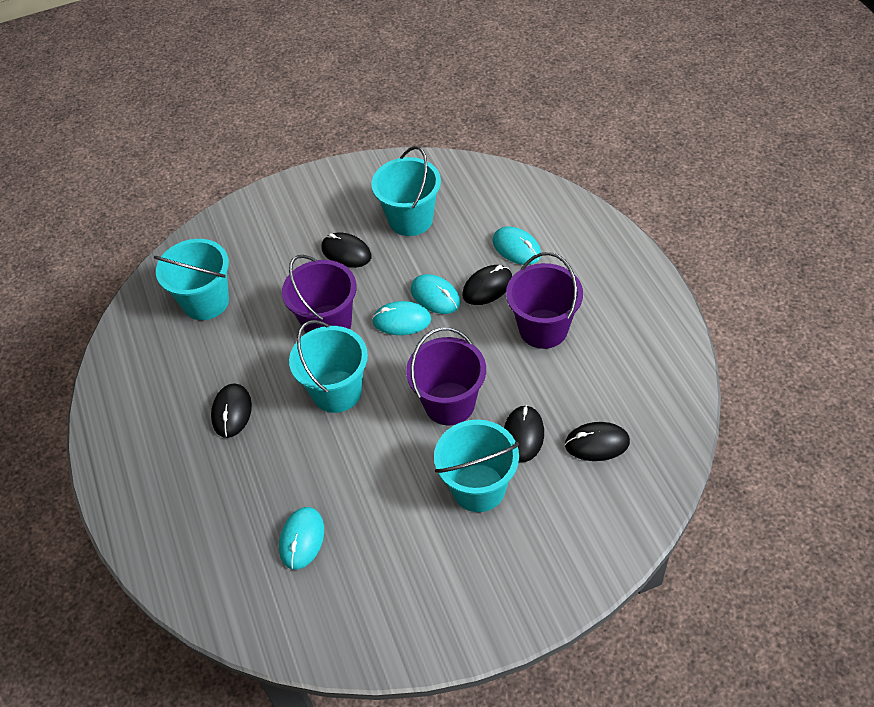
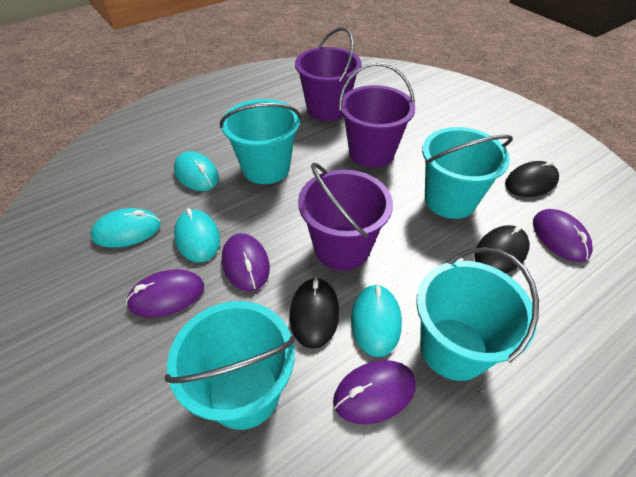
black mouse: [211,384,252,438] [321,233,371,268] [462,265,512,305] [504,405,544,463] [565,422,630,461] = 5 -> [290,277,340,349] [474,225,530,273] [505,160,559,197] = 3
purple mouse: none = 0 -> [126,269,204,318] [222,233,270,291] [333,360,416,424] [533,209,593,262] = 4

